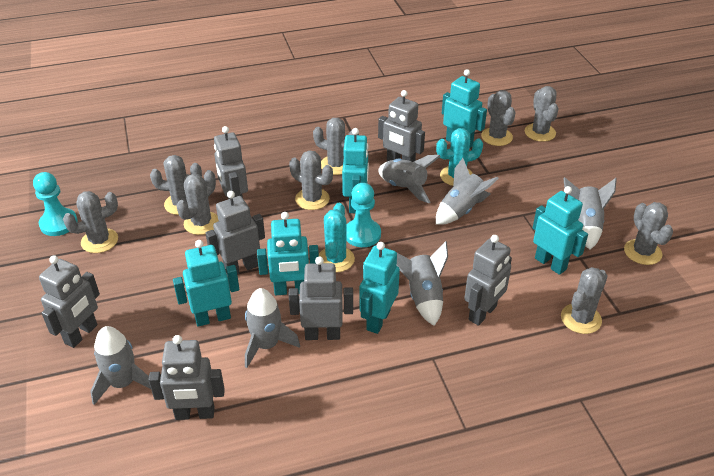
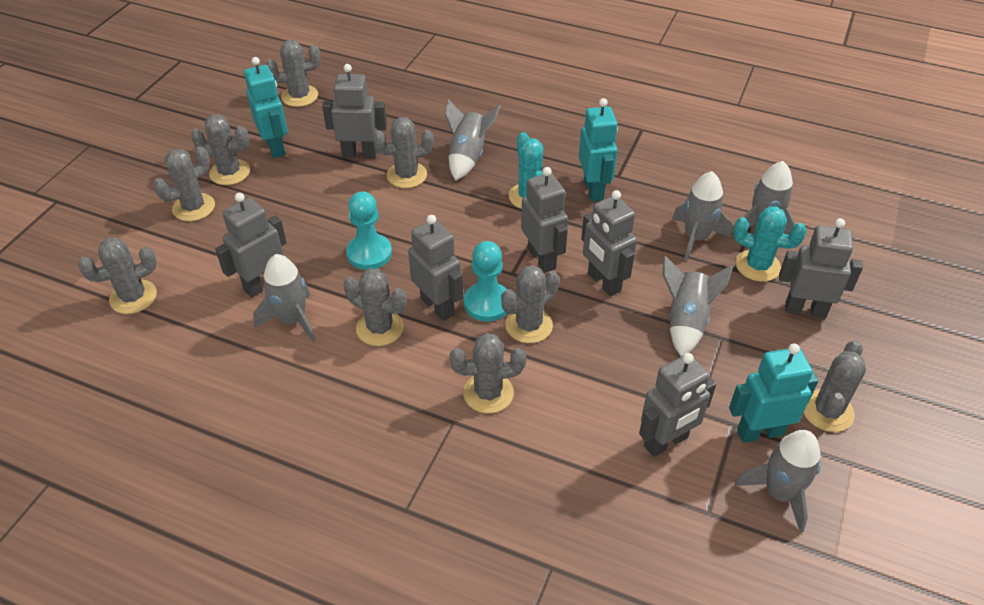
turquoise robot: [173,240,239,327] [257,212,319,295] [342,128,369,213] [359,242,400,334] [442,69,487,149] [533,186,588,275] = 6 -> [244,57,288,158] [579,98,618,201] [729,343,818,443] = 3

